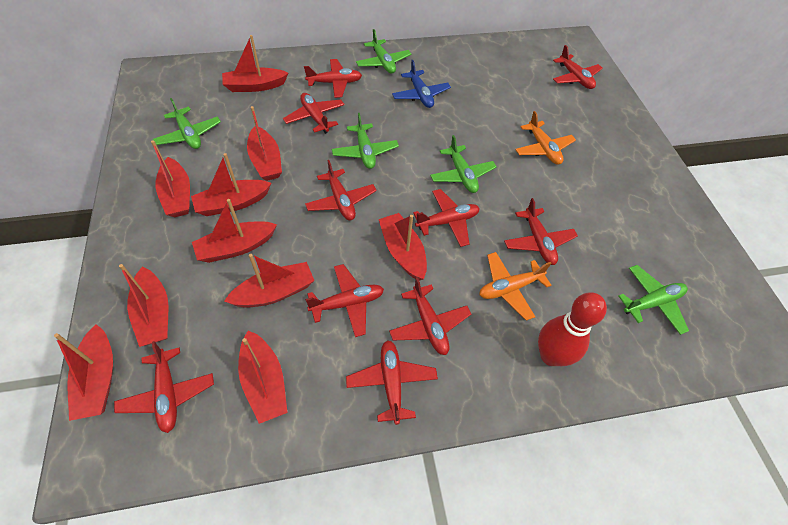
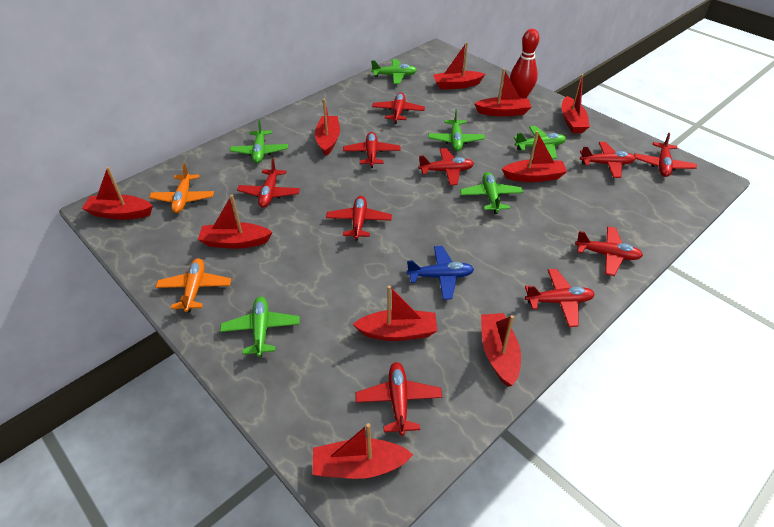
green plane: [153,98,221,149] [332,112,399,169] [356,29,411,74] [430,135,497,193] [618,265,689,335] = 5 -> [220,297,300,357] [230,120,288,163] [371,59,417,84] [428,109,485,151] [460,172,523,214] [514,126,566,159] = 6

